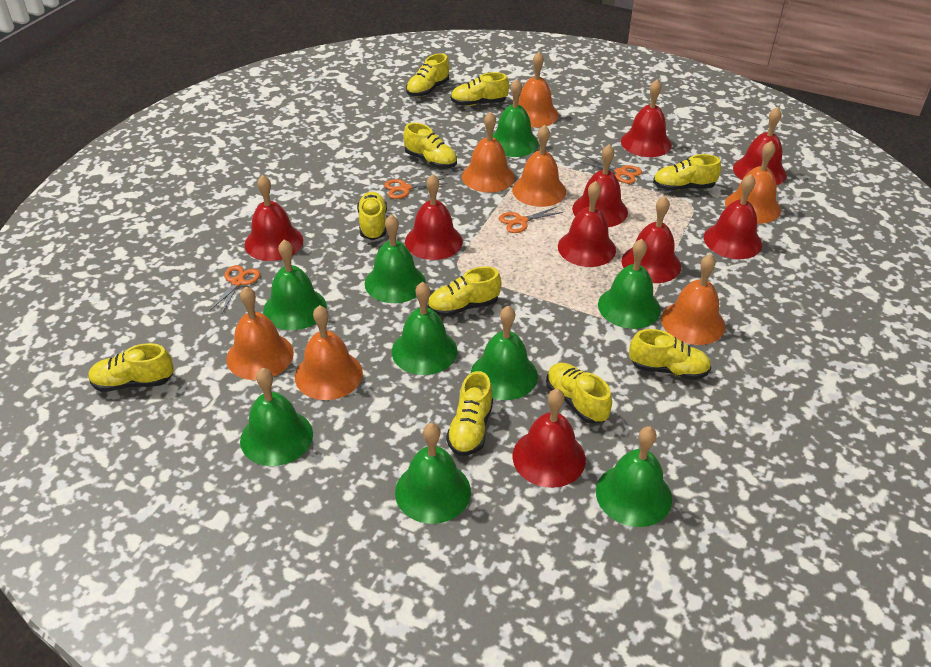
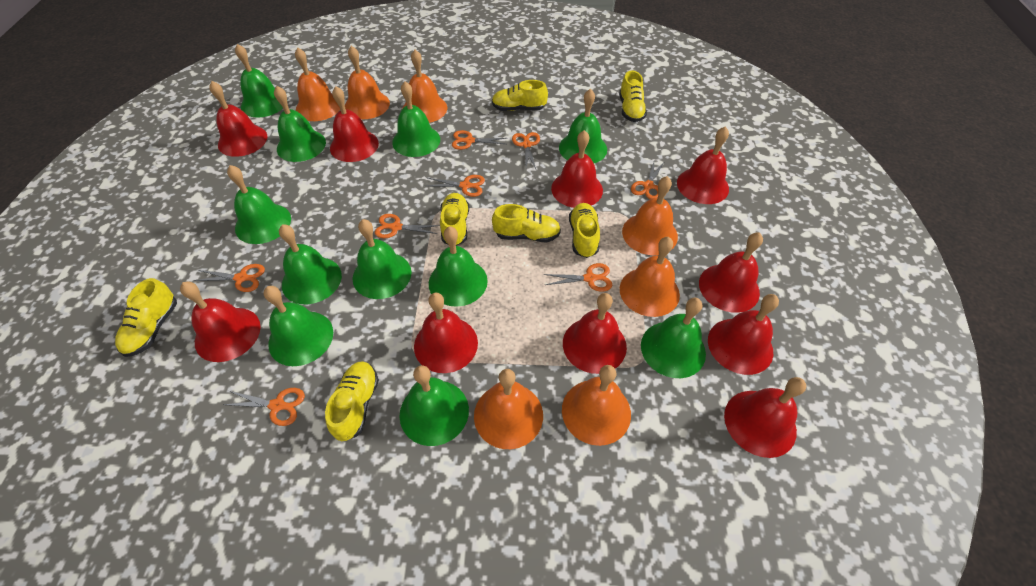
green bell: [240,368,313,466] [263,240,327,330] [365,214,426,303] [392,282,457,375] [395,423,471,524] [471,306,538,400] [492,79,539,157] [596,426,672,527] [598,239,661,329] = 9 -> [227,165,291,244] [235,44,283,118] [264,286,333,366] [274,86,326,162] [279,224,342,304] [353,219,411,299] [392,82,440,157] [400,365,469,446] [429,226,488,307] [559,89,607,163] [641,298,706,378] = 11
orange scissors: [209,265,260,313] [384,178,448,199] [499,207,563,233] [581,156,642,184] = 4 -> [193,264,265,292] [223,388,305,426] [375,214,440,238] [426,175,485,197] [452,130,507,150] [512,132,540,169] [544,263,612,292] [631,161,665,199] = 8
red bell: [245,175,303,261] [405,174,463,260] [512,389,586,488] [558,181,616,267] [572,144,628,227] [621,79,672,157] [622,196,681,283] [704,174,762,259] [733,107,787,185] = 9 -> [180,282,261,362] [209,81,267,157] [330,86,379,162] [414,293,478,373] [551,130,603,208] [563,293,627,374] [677,126,729,204] [699,232,763,313] [708,294,779,375] [724,377,806,458] = 10
yellow shoe: [88,343,174,392] [357,192,387,240] [404,123,457,169] [406,53,449,97] [427,266,501,317] [446,371,493,456] [451,72,509,106] [546,363,612,424] [629,329,711,380] [653,154,721,191] = 10 -> [115,278,177,357] [325,361,379,441] [440,193,469,246] [492,80,548,111] [492,204,561,242] [569,203,600,258] [619,70,647,122] = 7

